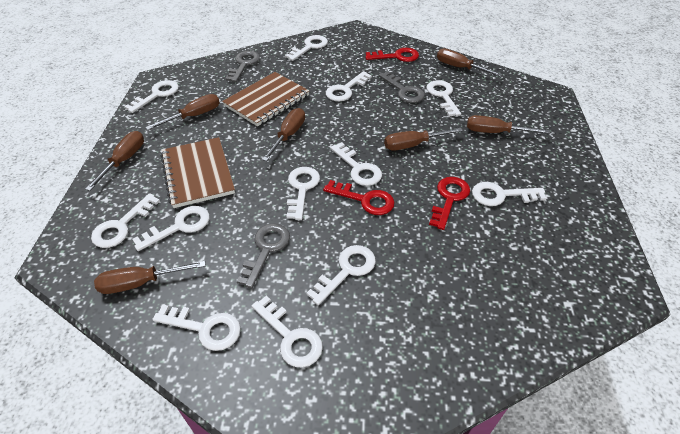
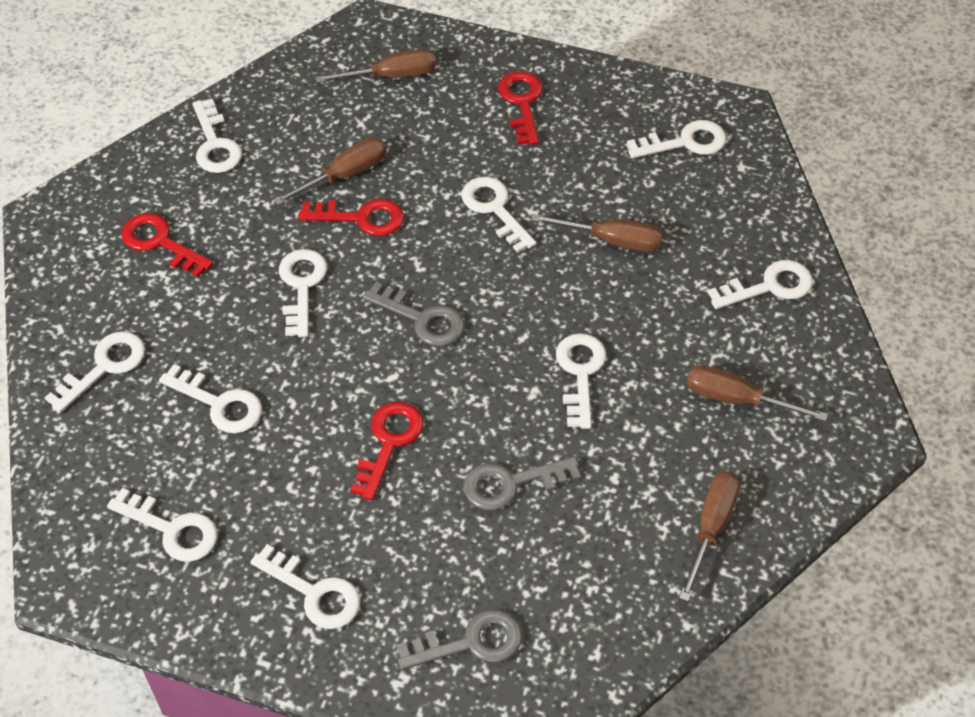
brown notebook: [161,137,235,208] [222,72,309,127] = 2 -> none = 0
brown screwdriver: [85,131,144,191] [94,261,206,294] [145,94,220,130] [262,108,305,161] [384,128,463,150] [437,48,503,77] [467,115,550,134] = 7 -> [274,138,386,205] [315,49,436,83] [531,214,662,252] [679,471,740,602] [686,365,828,421] = 5
red key: [323,180,395,215] [365,48,419,62] [429,177,470,230] = 3 -> [121,213,213,277] [298,199,404,236] [350,402,423,501] [498,71,542,145] = 4
white key: [91,193,160,248] [124,80,179,113] [132,206,210,251] [153,305,241,351] [252,296,323,367] [285,35,328,61] [287,167,320,220] [306,245,376,305] [326,71,372,101] [330,142,382,186] [427,80,461,117] [472,182,547,206] = 12 -> [45,331,145,413] [107,488,217,562] [159,364,262,433] [192,99,242,173] [250,544,360,629] [279,249,327,337] [461,177,536,253] [556,333,606,429] [627,120,726,158] [708,260,813,309] = 10

